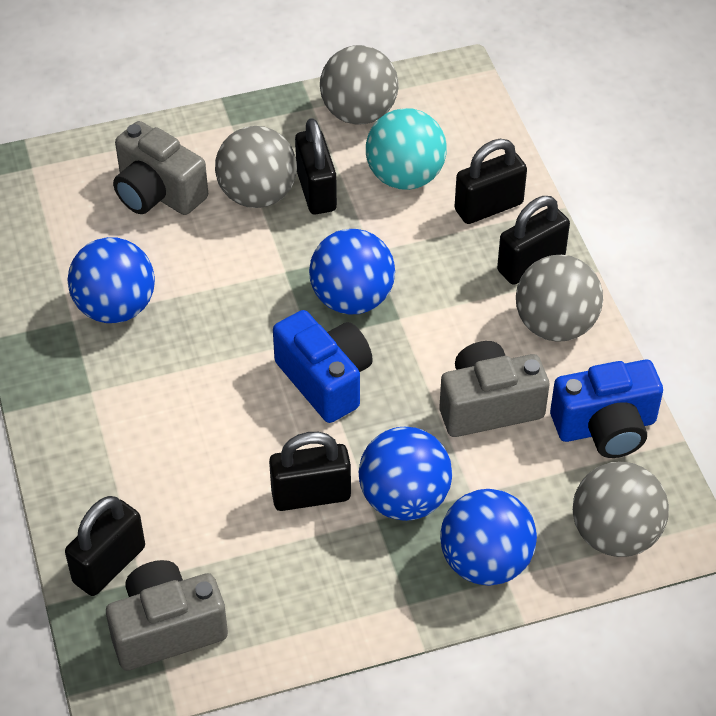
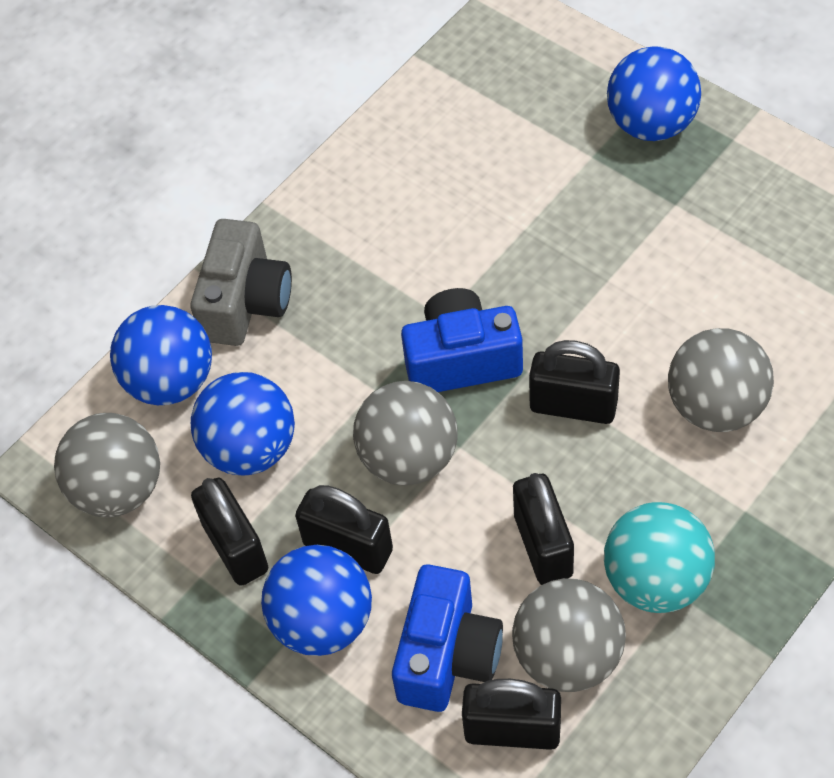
grey camera: [106,560,228,671] [113,121,208,215] [439,341,549,437] = 3 -> [190,219,292,346] = 1

